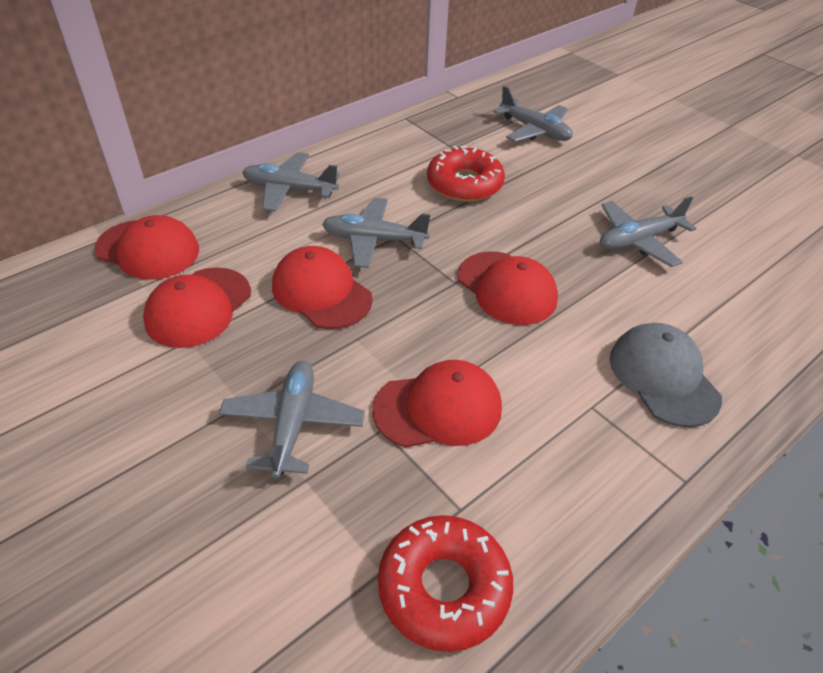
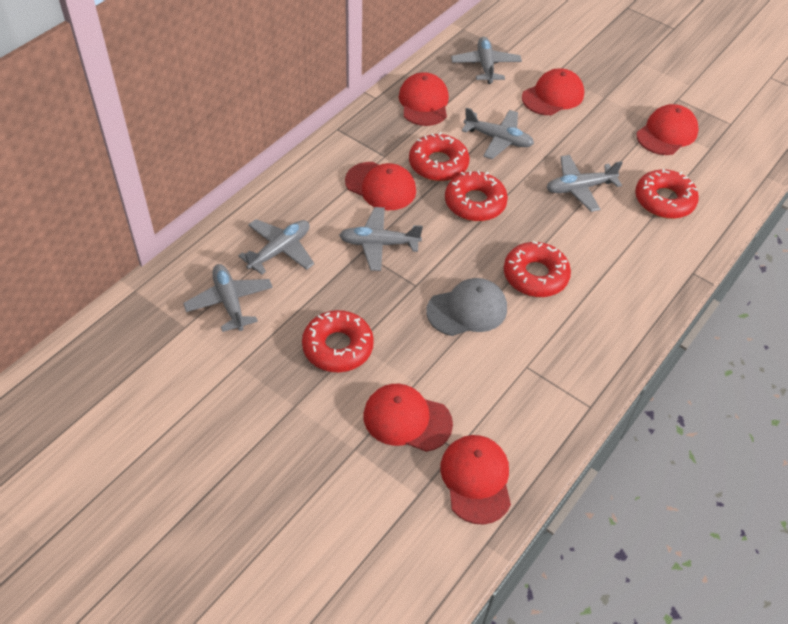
grey plane: [219,361,365,479] [242,152,340,212] [322,198,431,268] [493,86,573,142] [600,196,697,267] = 5 -> [183,264,273,332] [238,219,314,275] [339,207,423,271] [451,37,522,84] [462,107,534,159] [547,155,623,212] = 6
red cap: [94,215,199,280] [143,267,251,348] [272,246,373,329] [372,360,502,448] [458,251,558,325] = 5 -> [345,162,416,210] [363,384,453,452] [399,72,449,126] [440,435,511,524] [522,68,584,115] [637,104,699,155] = 6
red donut: [378,515,513,652] [427,146,505,202] = 2 -> [302,310,374,372] [409,132,470,181] [445,171,508,221] [504,241,571,297] [635,169,699,219] = 5

